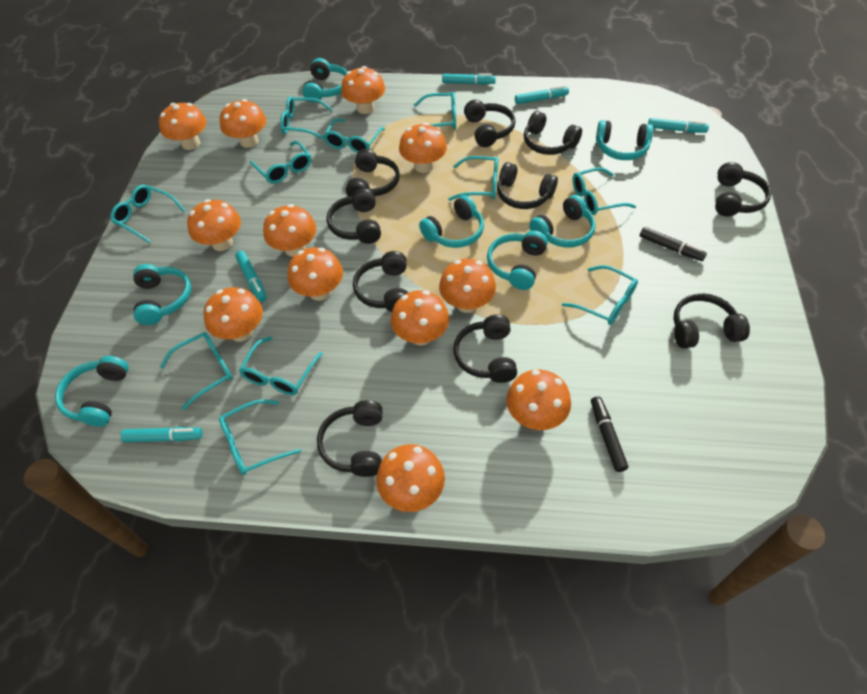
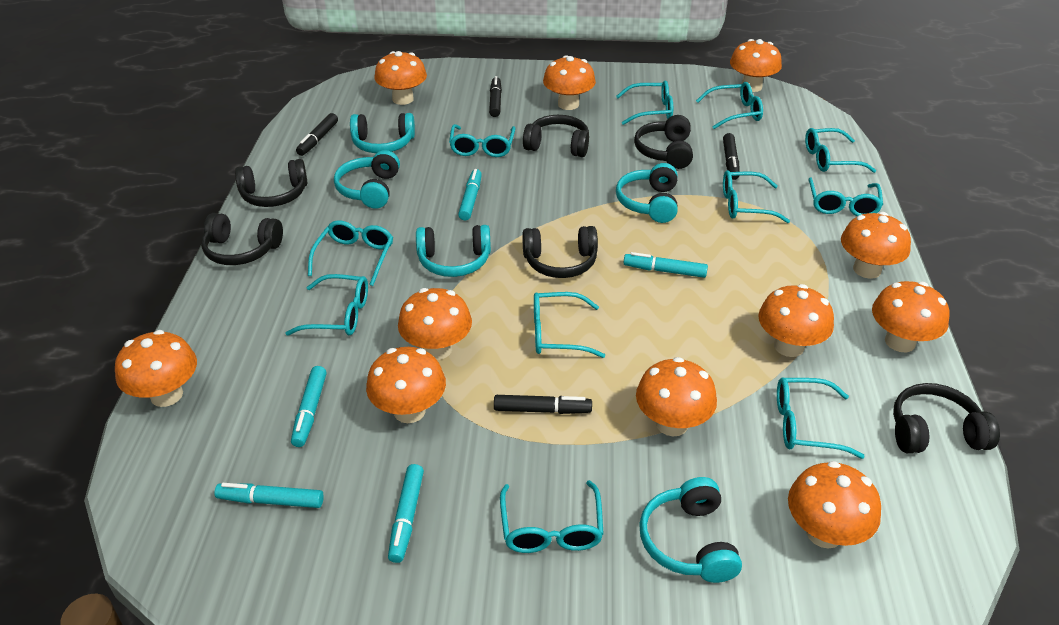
black headphones: [317,400,383,477] [327,188,381,244] [346,149,400,197] [353,251,408,312] [453,314,517,383] [464,100,515,147] [497,162,558,209] [524,111,582,155] [673,293,750,349] [715,162,771,217] = 10 -> [201,213,283,265] [235,159,307,207] [522,226,598,278] [523,115,589,157] [634,115,693,169] [893,383,1000,453] = 6
black marker: [591,396,628,472] [640,227,707,261] = 2 -> [296,113,338,156] [489,76,502,117] [494,395,592,414] [723,133,740,180] = 4
orange mushroom: [159,103,206,150] [187,199,241,251] [203,287,263,342] [220,99,266,148] [263,204,316,257] [287,247,343,301] [341,66,385,114] [376,444,445,512] [391,290,449,346] [399,123,447,173] [439,259,496,313] [506,370,571,430] = 12 -> [115,330,197,407] [366,347,446,423] [374,51,427,105] [398,288,472,360] [543,55,596,110] [636,357,717,436] [730,39,782,92] [758,284,834,357] [788,461,881,549] [841,212,911,279] [872,281,950,352] = 11
turquoise headphones: [55,356,129,427] [133,264,191,325] [302,58,347,103] [419,195,484,248] [487,231,548,290] [529,195,596,248] [596,120,653,160] = 7 -> [334,150,400,209] [350,113,415,153] [416,225,491,277] [616,163,678,223] [639,477,742,583] = 5

